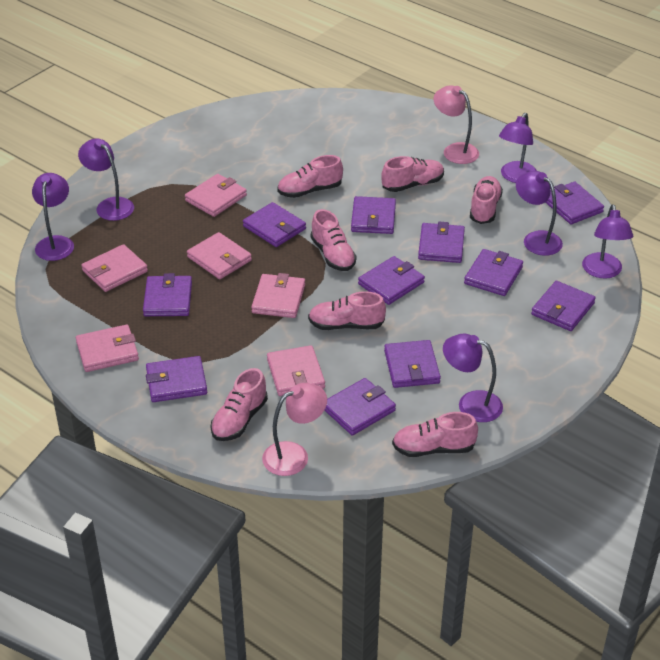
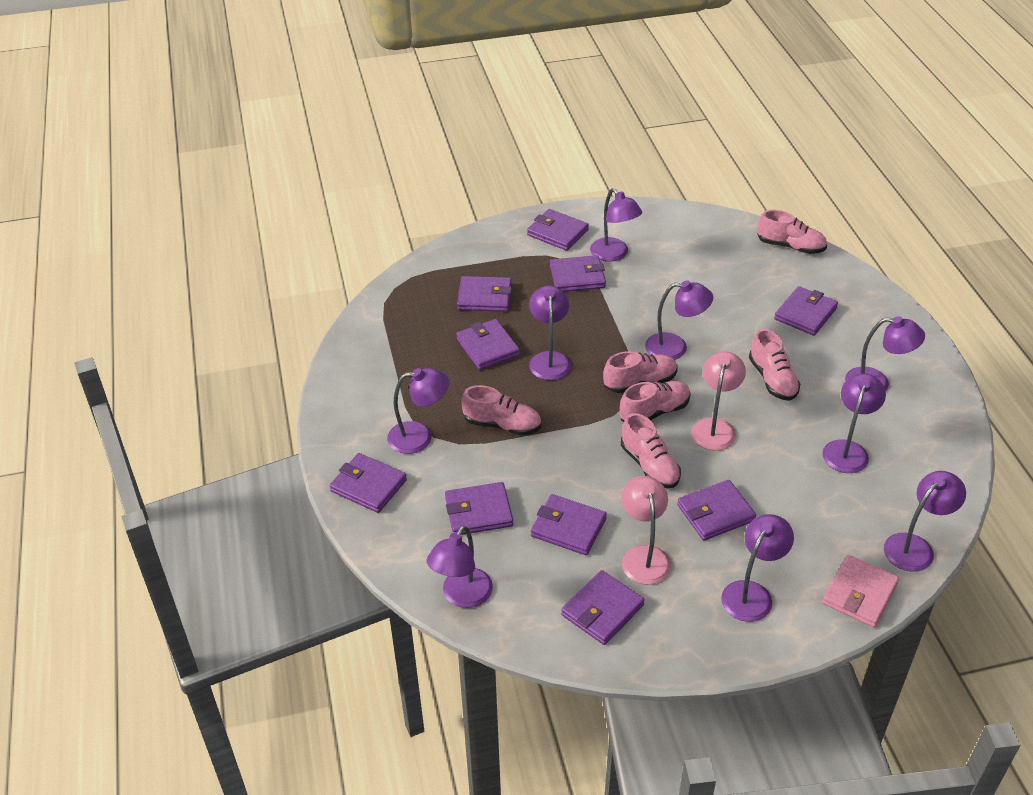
pink shoe: [211,368,268,441] [277,155,343,198] [308,291,386,330] [311,209,356,271] [381,156,444,192] [392,412,478,457] [470,176,503,224] = 7 -> [462,385,541,436] [603,351,678,393] [620,381,691,422] [621,413,681,488] [749,329,800,401] [757,210,827,254] = 6
pink wallet: [76,325,139,372] [82,244,148,292] [185,174,247,217] [187,232,252,279] [251,273,305,318] [267,345,325,396] = 6 -> [822,555,899,627] = 1
purple lamp: [32,173,74,261] [78,138,134,221] [443,333,503,422] [499,113,537,183] [516,171,563,256] [582,204,633,279] = 6 -> [387,368,449,454] [427,525,493,608] [529,285,571,380] [590,188,642,262] [645,280,713,360] [721,514,794,622] [822,373,886,473] [845,316,925,390] [884,471,966,572] = 9
purple wallet: [143,273,192,316] [146,356,207,402] [243,202,306,247] [324,378,396,436] [351,196,396,234] [358,256,425,305] [384,340,441,388] [418,222,465,263] [464,249,523,296] [531,281,596,331] [545,181,604,224] = 11 -> [330,453,407,513] [445,482,513,535] [456,319,520,370] [457,276,512,312] [527,209,589,251] [531,494,607,555] [550,255,606,292] [561,570,645,645] [677,480,756,541] [774,286,838,336] = 10

